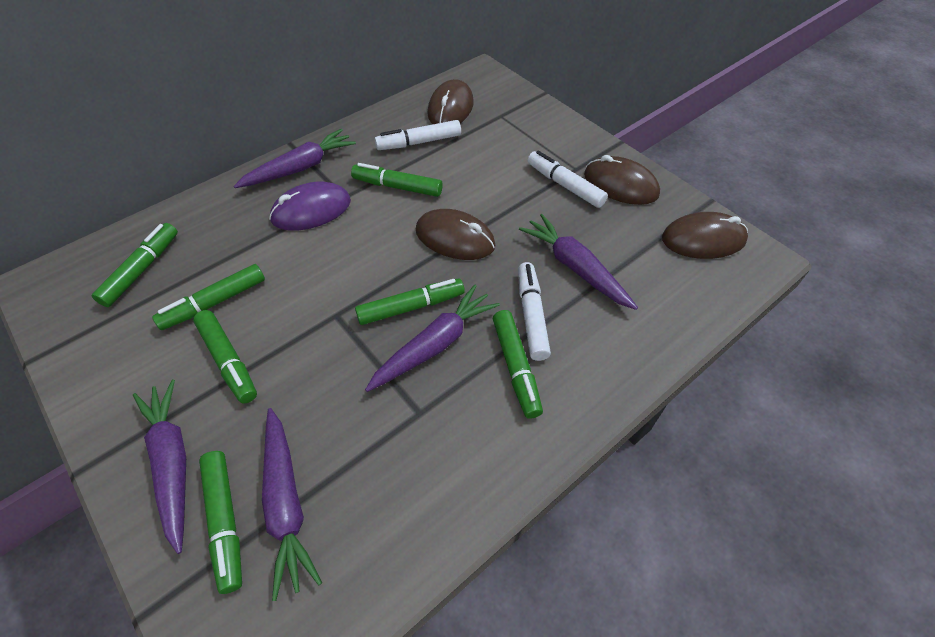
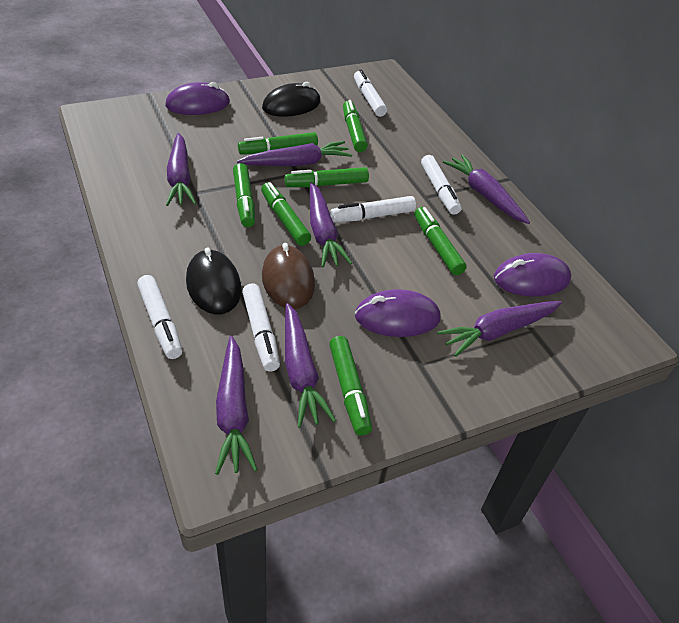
black mouse: none = 0 -> [186,247,241,315] [262,82,321,117] = 2
brown mouse: [416,209,496,260] [427,79,474,124] [584,155,660,205] [662,212,748,259] = 4 -> [262,243,315,309] = 1
purple carrot: [133,380,186,554] [234,129,356,188] [262,408,322,601] [365,284,500,392] [519,214,638,310] = 5 -> [166,133,196,206] [215,336,258,475] [237,141,352,166] [285,303,336,428] [310,183,352,267] [437,301,562,357] [443,155,530,224] = 7
purple mouse: [269,182,351,231] = 1 -> [165,82,230,115] [355,289,441,337] [494,253,571,296] = 3
white marker: [375,120,461,150] [518,262,551,361] [528,151,608,208] = 3 -> [137,275,182,359] [242,284,280,372] [330,196,416,222] [354,70,387,117] [421,155,462,215] = 5

